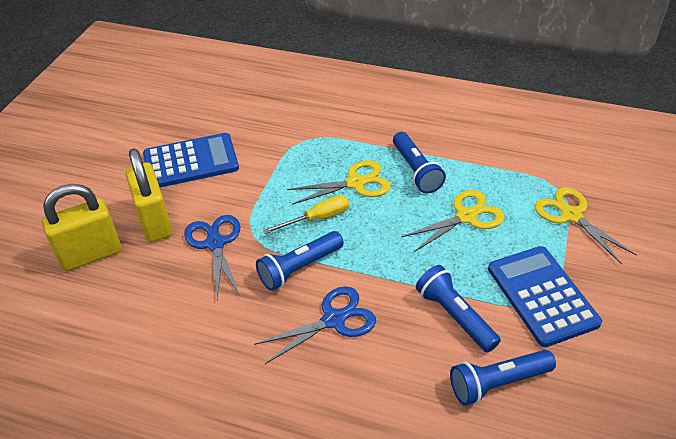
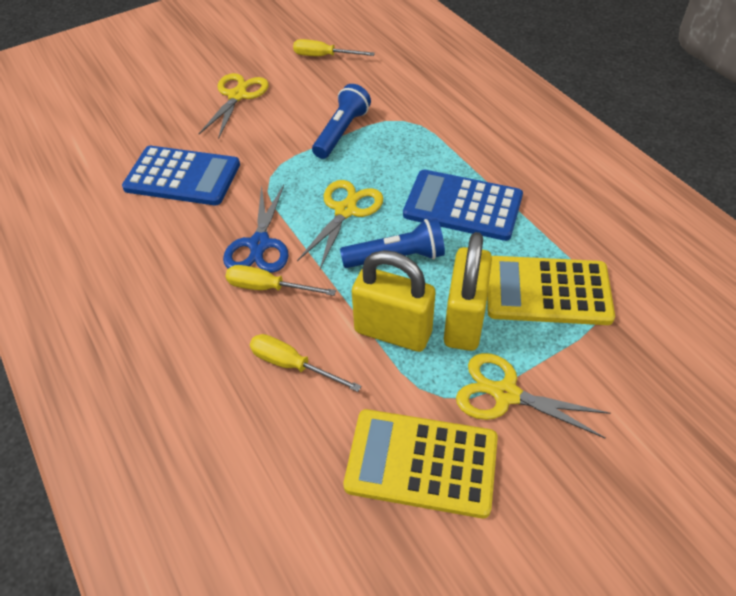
blue flashlight: [256,231,344,291] [393,132,446,193] [416,265,501,353] [450,350,556,406] = 4 -> [312,84,371,159] [340,219,445,268] = 2
blue scissors: [184,215,240,299] [254,286,376,364] = 2 -> [223,185,289,273] = 1
yellow calculator: none = 0 -> [343,409,498,518] [487,256,615,325] = 2
yellow screwdriver: [263,195,349,234] = 1 -> [226,265,336,296] [250,334,361,392] [293,39,375,56] = 3

